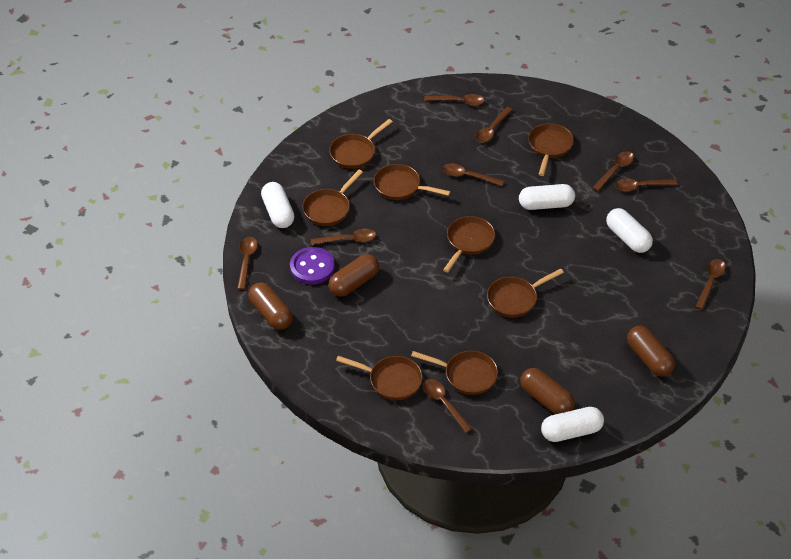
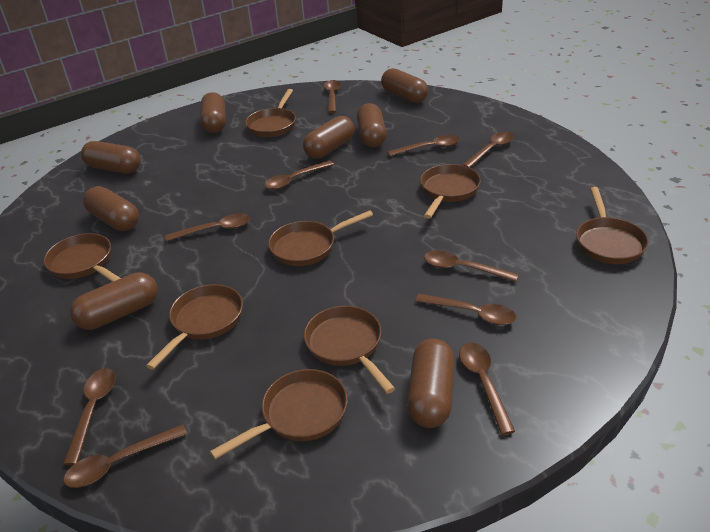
brown capsule: [248,282,293,330] [328,254,379,297] [520,368,575,414] [627,326,675,376] = 4 -> [70,272,158,330] [81,141,141,174] [83,186,139,231] [200,92,226,133] [303,116,355,159] [357,103,386,147] [381,68,428,103] [407,339,454,428] = 8
brown spoon: [237,237,258,290] [310,229,376,245] [423,379,472,433] [424,94,485,106] [442,163,504,186] [476,107,513,143] [592,151,634,191] [615,179,678,192] [695,259,726,310] = 9 -> [63,368,115,465] [64,424,187,488] [165,213,250,241] [265,161,334,190] [324,80,341,113] [387,135,460,156] [415,294,516,325] [424,250,519,282] [459,343,515,435] [463,132,513,168] = 10
purple button: [290,247,335,285] = 1 -> none = 0
white capsule: [261,182,294,228] [519,184,575,210] [541,407,604,442] [606,208,653,253] = 4 -> none = 0

